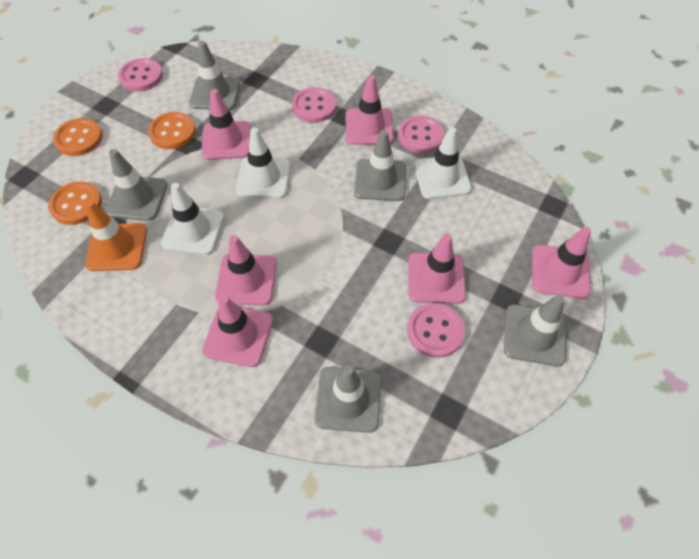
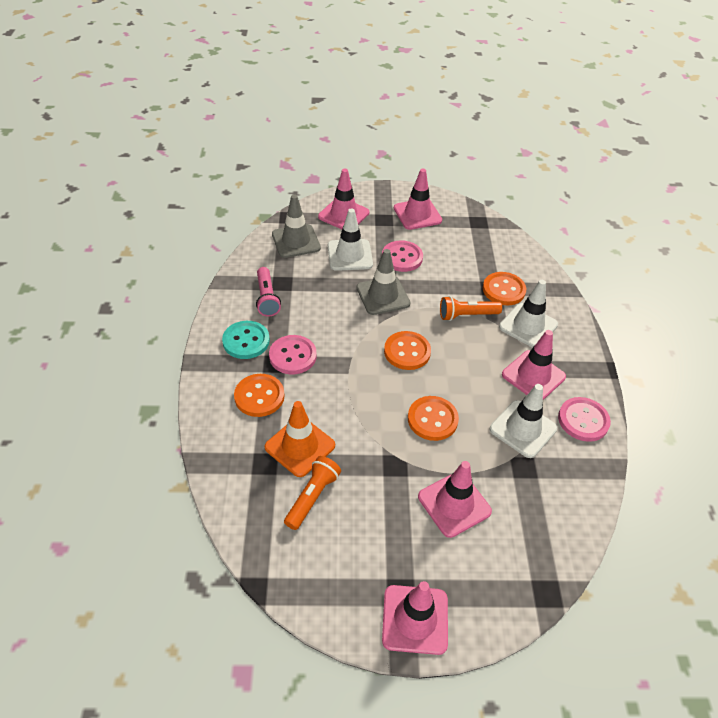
grey traffic cone: [105,149,168,221] [189,41,240,110] [315,365,381,433] [354,130,406,201] [504,295,566,366] = 5 -> [272,194,321,258] [356,249,411,315] = 2
orange button: [48,181,102,225] [53,118,103,156] [148,112,196,149] = 3 -> [234,374,285,417] [384,331,431,370] [408,396,459,441] [483,272,526,305] = 4
orange flashlight: none = 0 -> [284,456,341,530] [440,296,502,321] = 2
pink button: [118,58,163,91] [292,87,336,123] [398,116,444,153] [407,303,465,358] = 4 -> [269,335,317,375] [382,240,423,272] [558,397,611,442] = 3
pink flashlight: none = 0 -> [256,267,281,317] = 1
pink traffic cone: [202,89,251,160] [202,295,273,367] [215,235,277,305] [346,75,394,145] [408,234,466,304] [532,227,591,299] = 6 -> [318,168,370,229] [382,581,448,655] [394,169,442,230] [418,461,492,538] [502,330,566,400] = 5
turquoise button: none = 0 -> [222,321,270,359] = 1

